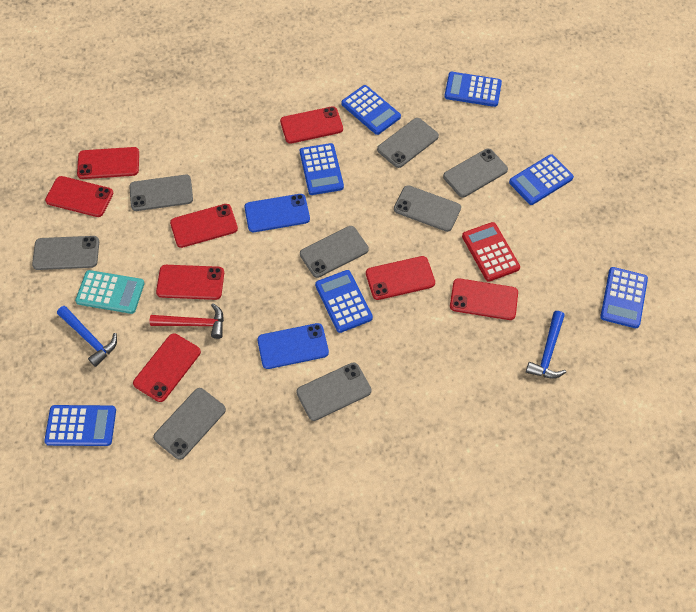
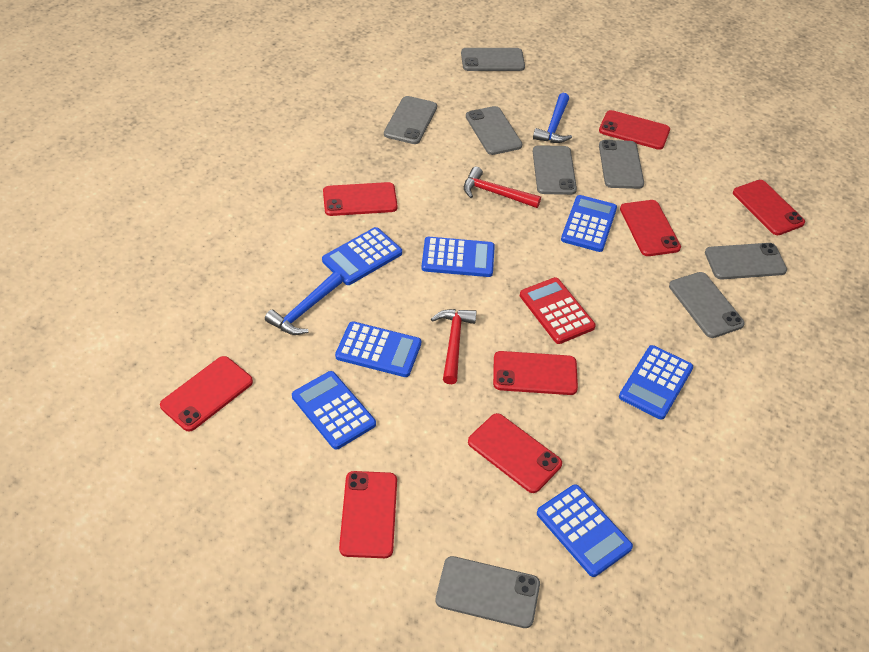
blue phone: [244,194,310,232] [257,323,329,369] = 2 -> none = 0
red hammer: [150,303,224,339] = 1 -> [431,309,477,384] [464,167,541,208] = 2
turquoise calculator: [75,270,145,314] = 1 -> none = 0

